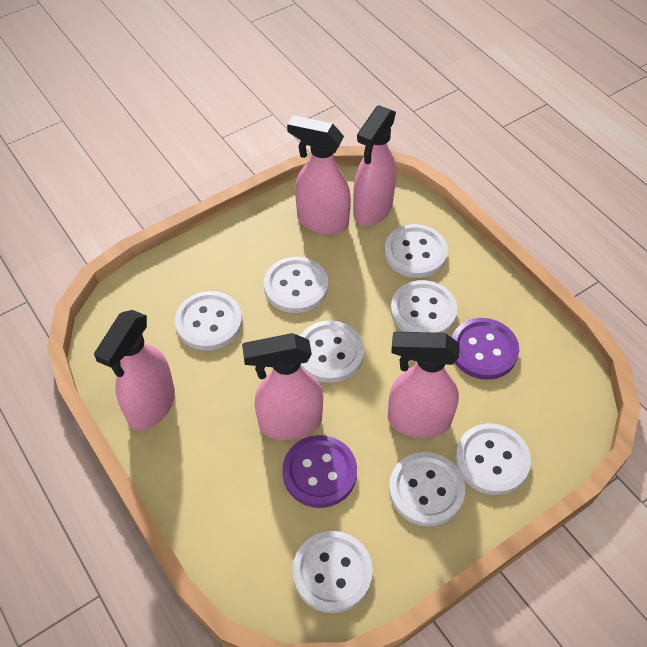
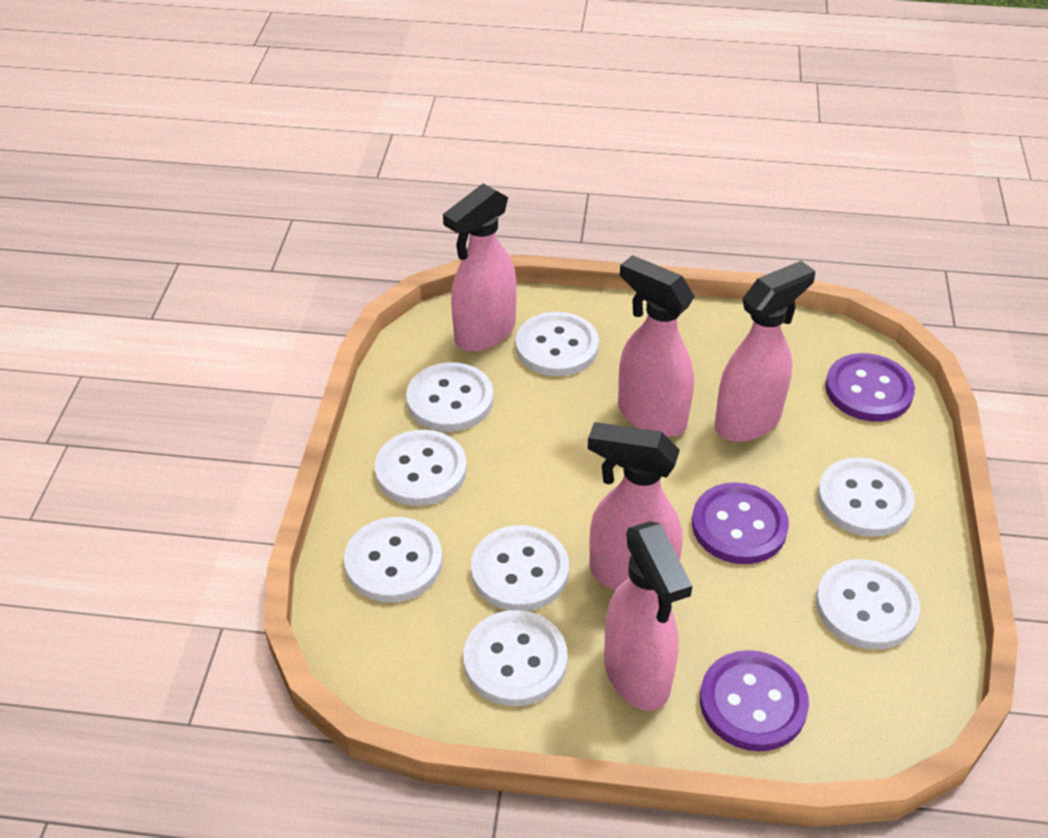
purple button: [282,435,357,508] [452,318,519,380] = 2 -> [692,482,789,564] [700,650,809,751] [825,353,915,422] = 3

